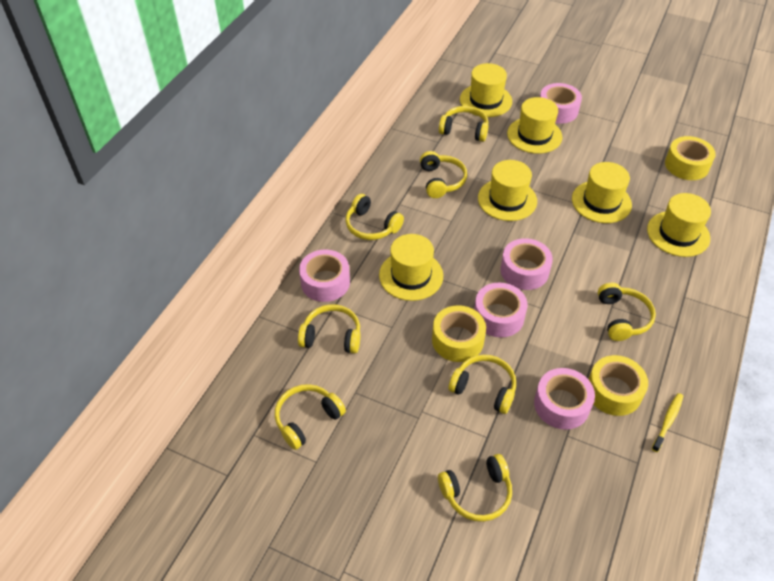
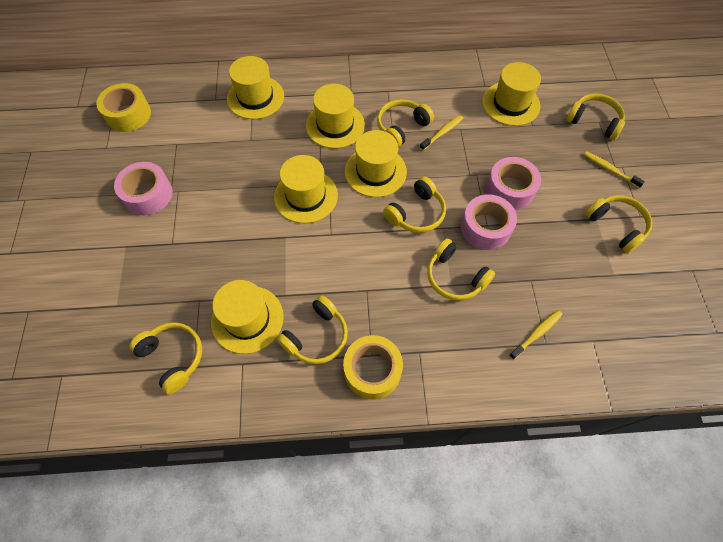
pink tape: [299,249,350,302] [474,283,527,337] [500,238,553,290] [534,368,595,430] [540,83,582,124] = 5 -> [114,162,173,215] [461,194,517,250] [486,157,541,210] = 3
yellow headphones: [275,384,346,450] [298,304,361,354] [346,194,404,240] [420,151,467,198] [438,454,512,522] [439,106,489,142] [448,355,516,414] [598,283,656,341] = 8 -> [129,322,202,394] [277,295,348,364] [377,99,434,148] [383,177,446,233] [427,239,495,301] [566,93,625,140] [585,195,652,253] = 7
yellow tape: [432,305,486,362] [588,355,648,416] [665,136,716,180] = 3 -> [96,83,151,132] [343,335,403,400] = 2
yellow toothbrush: [652,393,683,452] = 1 -> [420,115,463,151] [509,310,562,360] [584,152,645,188] = 3

